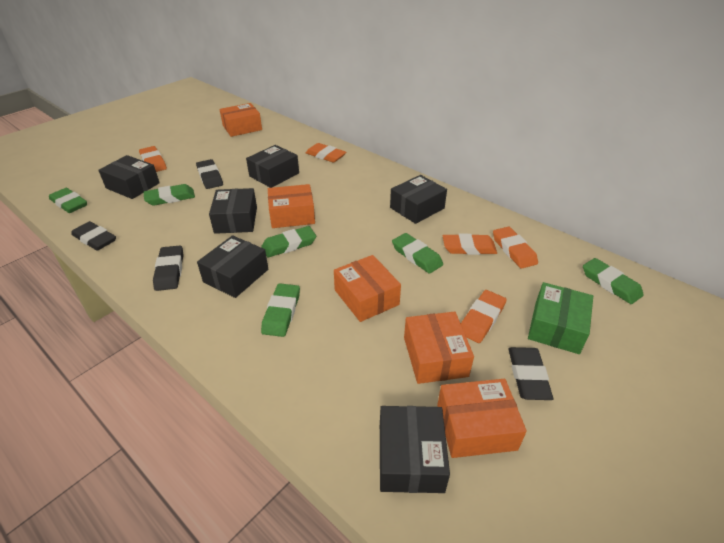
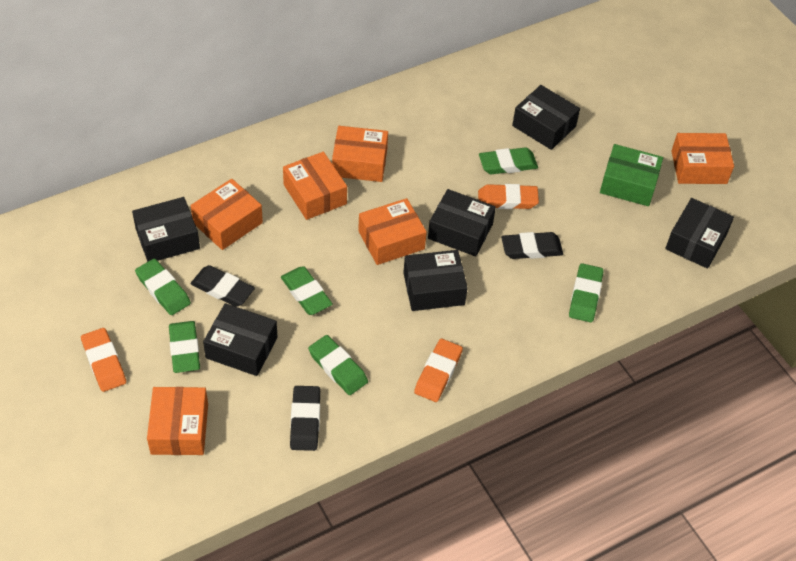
black eraser: [71,221,116,251] [153,246,183,291] [196,159,223,189] [508,347,553,400] = 4 -> [191,265,255,307] [290,386,320,451] [501,232,563,259] = 3
orange box: [220,103,262,137] [268,184,315,228] [334,255,401,322] [404,312,474,384] [437,379,527,458] = 5 -> [147,387,208,455] [191,179,263,250] [283,152,347,220] [332,126,388,182] [358,198,427,265] [671,133,734,184] = 6
orange eraser: [139,146,167,172] [306,143,346,163] [443,234,497,255] [461,290,507,343] [493,227,538,269] = 5 -> [81,328,126,392] [414,339,463,402] [478,184,539,209] = 3

